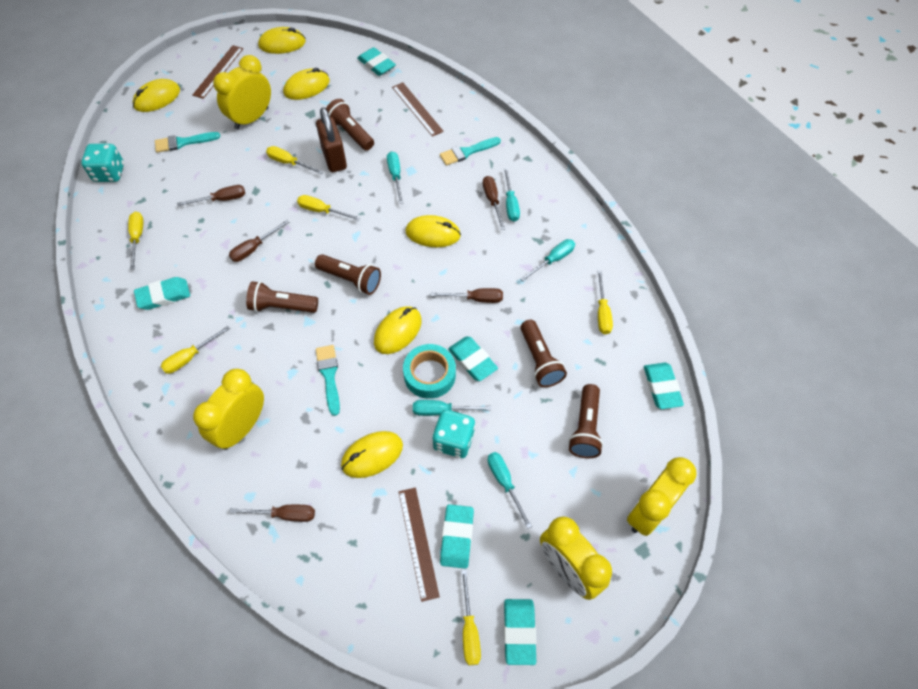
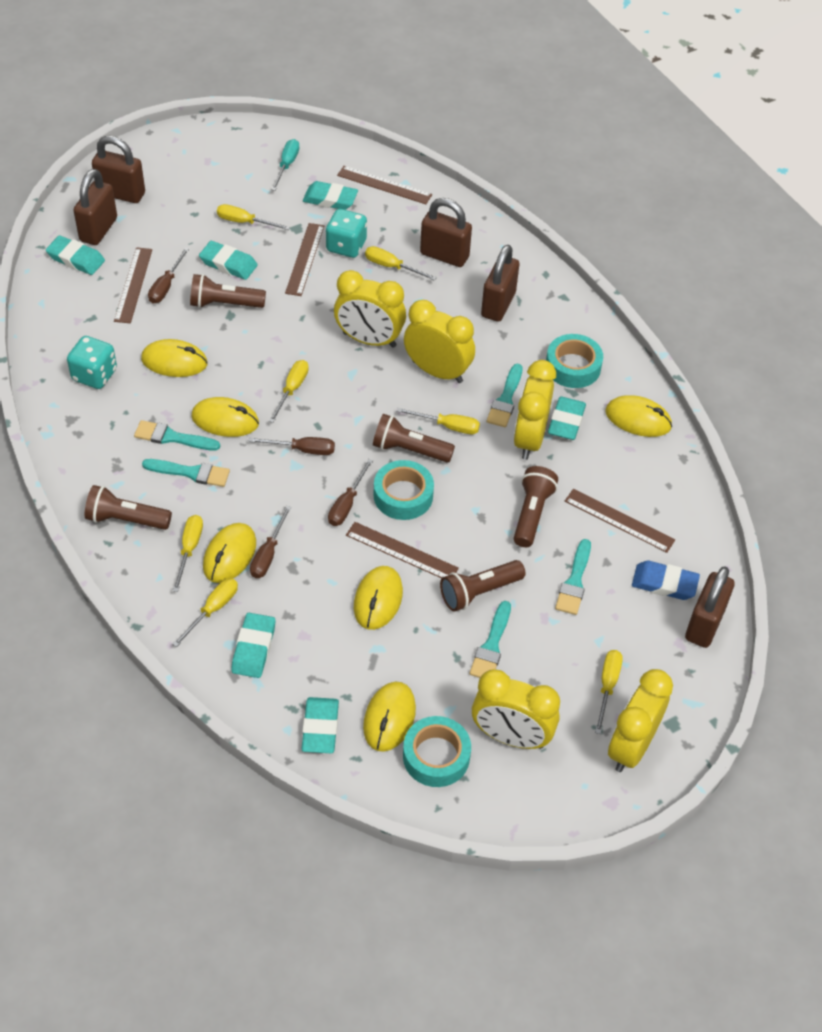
blue eraser: none = 0 -> [632,561,700,600] = 1
brown padlock: [316,107,347,172] = 1 -> [73,169,117,245] [92,136,145,203] [420,198,472,267] [481,245,519,322] [685,566,735,648] = 5
brown ruler: [192,45,243,99] [392,82,444,137] [399,488,440,602] = 3 -> [114,247,152,323] [285,223,324,296] [337,166,432,204] [346,522,459,578] [565,489,675,553] = 5
brown screwdriver: [177,185,245,206] [229,220,289,262] [229,505,315,522] [431,288,503,303] [483,176,505,230] = 5 -> [148,247,189,303] [249,437,335,455] [250,506,292,578] [328,459,373,526] = 4
turquoise brush: [155,132,220,153] [316,345,340,416] [440,137,501,166] = 3 -> [134,420,220,451] [142,459,230,487] [469,601,511,678] [487,364,523,427] [555,539,591,615] = 5
turquoise screwdriver: [387,151,403,204] [413,400,492,416] [488,452,532,529] [504,168,520,222] [520,239,575,281] = 5 -> [271,139,299,191] = 1
turquoise tape: [403,344,456,399] = 1 -> [374,460,434,520] [403,716,471,787] [546,334,603,388] = 3
yellow clock: [193,369,264,450] [213,55,271,130] [540,517,612,600] [627,457,697,536] = 4 -> [334,270,406,348] [404,300,475,383] [472,669,560,749] [514,360,556,460] [608,669,673,772] = 5
yellow screwdriver: [128,212,144,270] [161,326,230,374] [266,146,323,174] [297,195,360,221] [461,569,481,665] [597,271,613,334] = 6 -> [172,578,238,647] [173,515,203,592] [217,204,290,230] [269,360,309,423] [365,246,437,281] [396,408,480,434] [595,650,623,734] = 7

